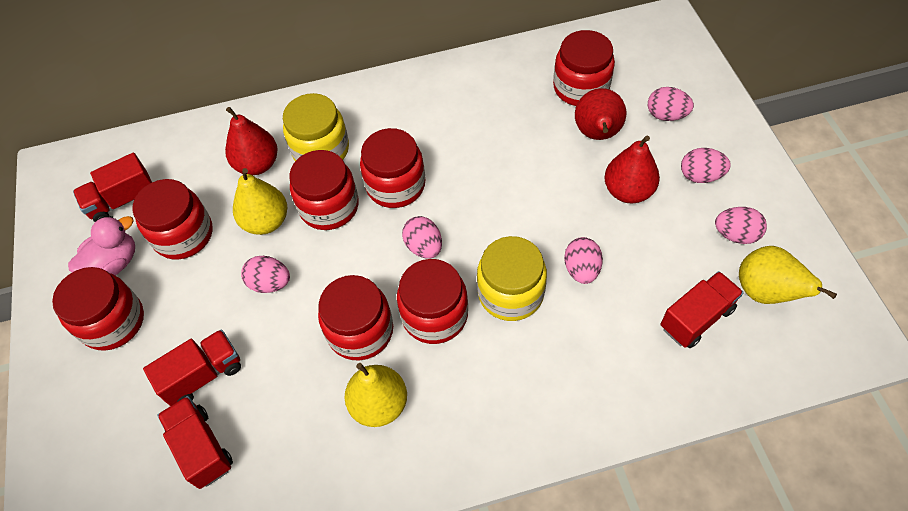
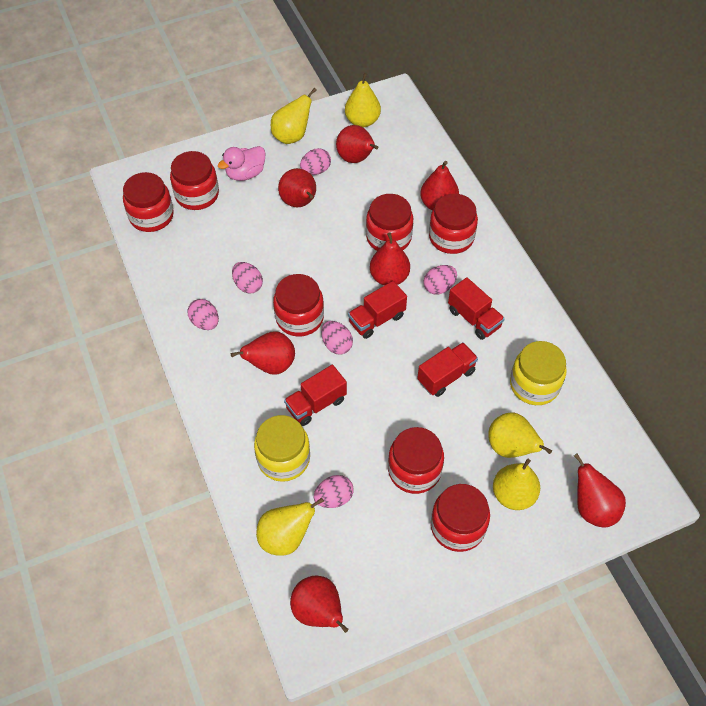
red pear: [225,107,278,175] [575,88,626,140] [604,136,660,203] = 3 -> [231,332,295,375] [278,168,316,207] [290,575,348,633] [336,125,379,163] [370,232,410,285] [420,161,459,211] [574,454,626,528] = 7
yellow pear: [233,168,287,235] [345,363,407,427] [739,246,837,304] = 3 -> [256,497,324,556] [271,88,317,144] [345,73,381,127] [488,412,552,458] [493,459,540,510] = 5

